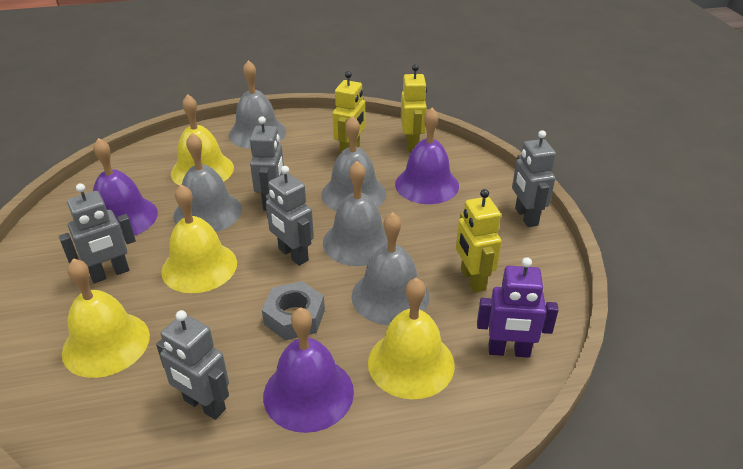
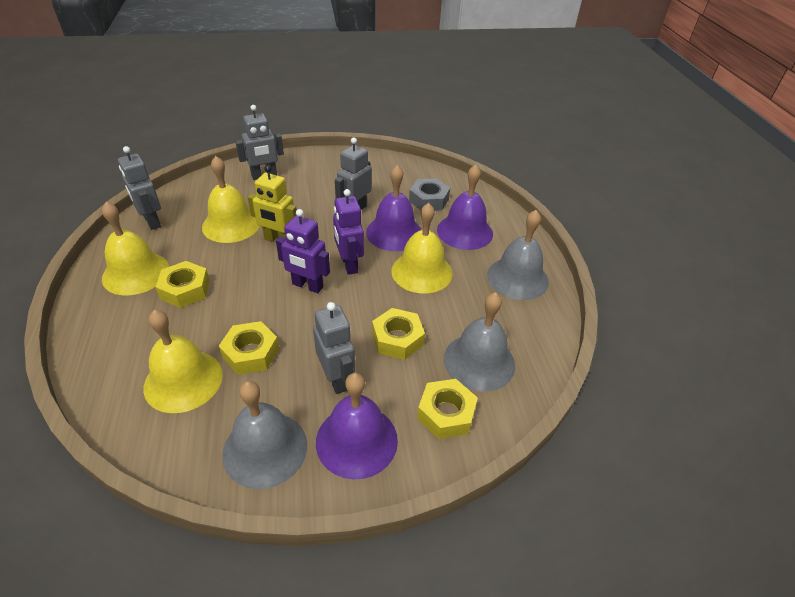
grey bell: [173,133,242,232] [229,60,286,149] [322,116,386,211] [323,161,388,266] [352,212,430,325] = 5 -> [222,381,307,489] [444,292,515,391] [487,210,549,300] = 3
grey robot: [59,183,136,283] [156,310,229,420] [250,116,284,211] [265,166,314,266] [512,130,556,227] = 5 -> [118,146,161,230] [235,105,284,180] [313,302,355,394] [335,138,372,210] = 4
purple robot: [477,257,559,358] = 1 -> [276,209,330,293] [333,189,364,275] = 2
yellow nut: none = 0 -> [156,261,210,308] [219,321,279,375] [372,308,425,360] [417,379,478,439] = 4
yellow robot: [332,71,365,153] [401,64,427,152] [456,189,502,293] = 3 -> [248,165,297,242] = 1

